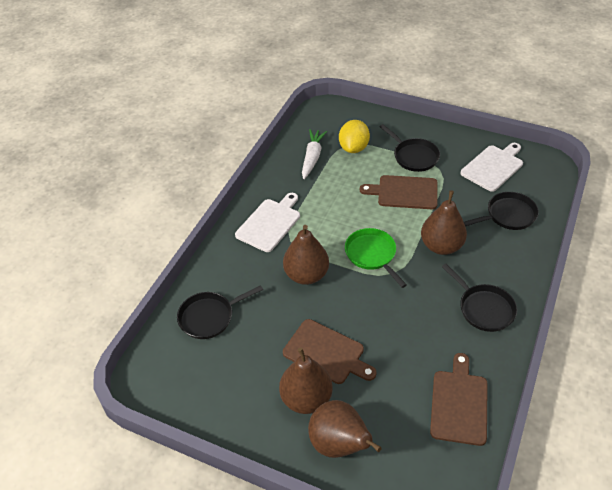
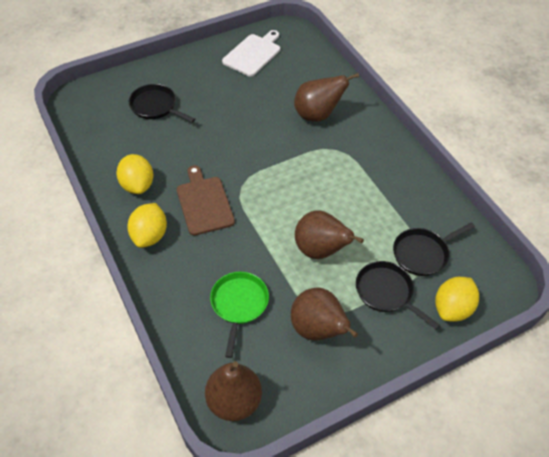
black pan: [177,285,263,339] [380,124,440,172] [442,264,517,332] [464,192,539,230] = 4 -> [129,84,195,123] [356,261,440,329] [393,222,475,276] = 3
brown cutting board: [283,319,377,384] [360,175,438,209] [430,353,488,446] = 3 -> [177,165,235,235] = 1
white carrot: [302,129,327,179] = 1 -> none = 0
white cutting board: [235,193,300,252] [460,143,523,192] = 2 -> [222,30,280,77] = 1
yellow lemon: [339,120,370,153] = 1 -> [116,154,153,194] [127,203,167,248] [435,277,479,322] = 3

